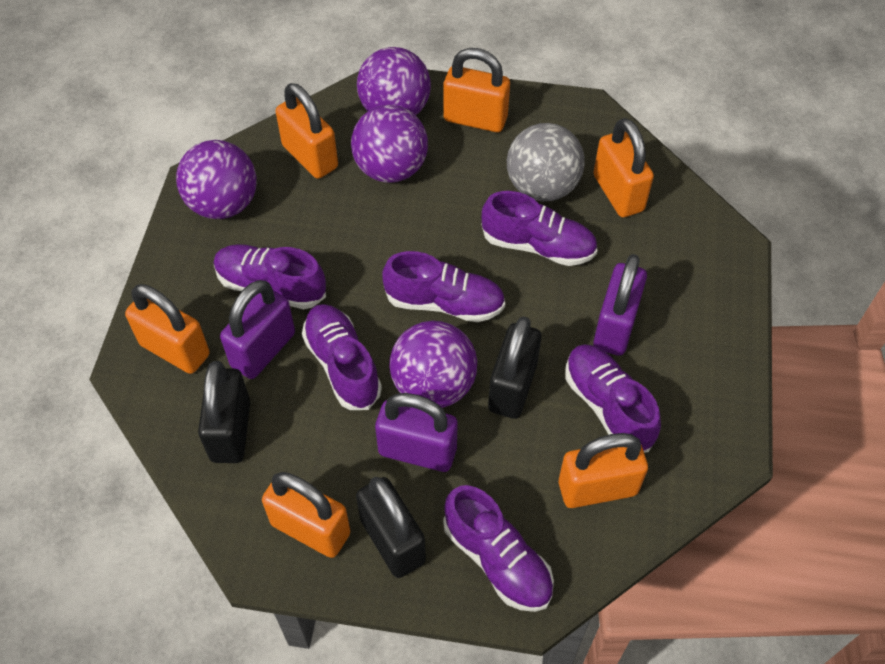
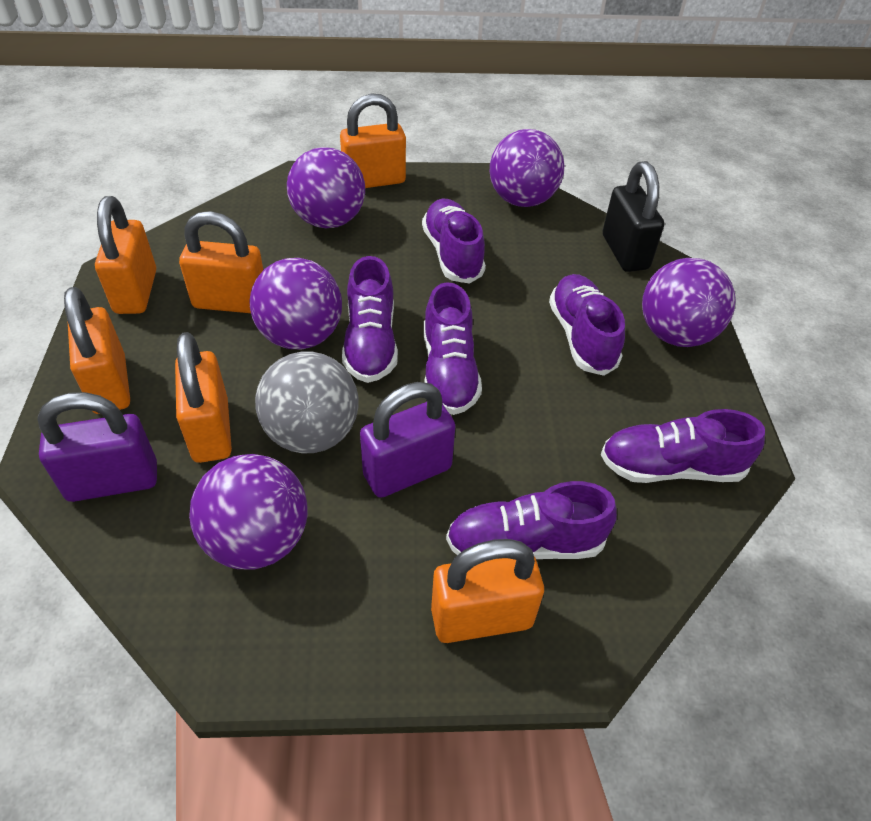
black padlock: [198,361,250,463] [356,477,426,578] [488,317,541,419] = 3 -> [603,161,664,272] = 1
purple ball: [176,140,257,219] [351,105,428,183] [357,47,431,115] [389,321,477,408] = 4 -> [189,454,308,569] [249,258,342,349] [287,147,365,228] [489,129,564,207] [642,258,736,347] = 5
purple padlock: [220,280,295,379] [375,393,458,472] [593,254,647,356] = 3 -> [38,392,157,502] [360,382,455,498] = 2

